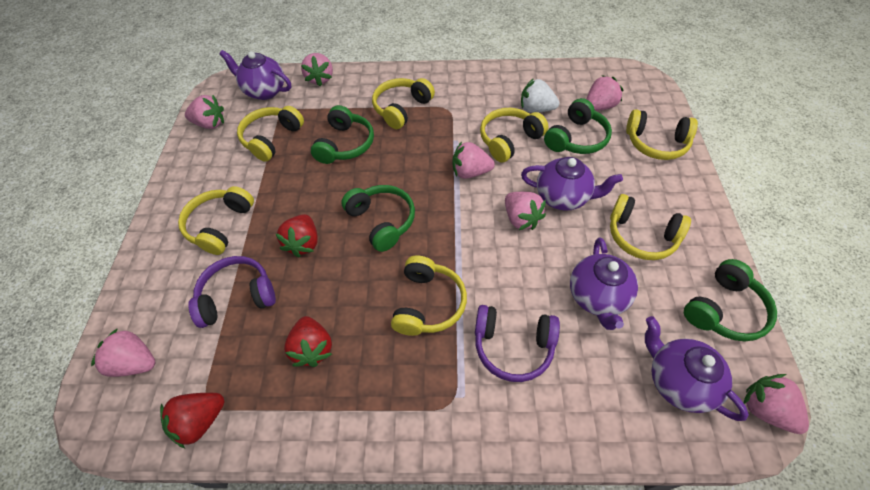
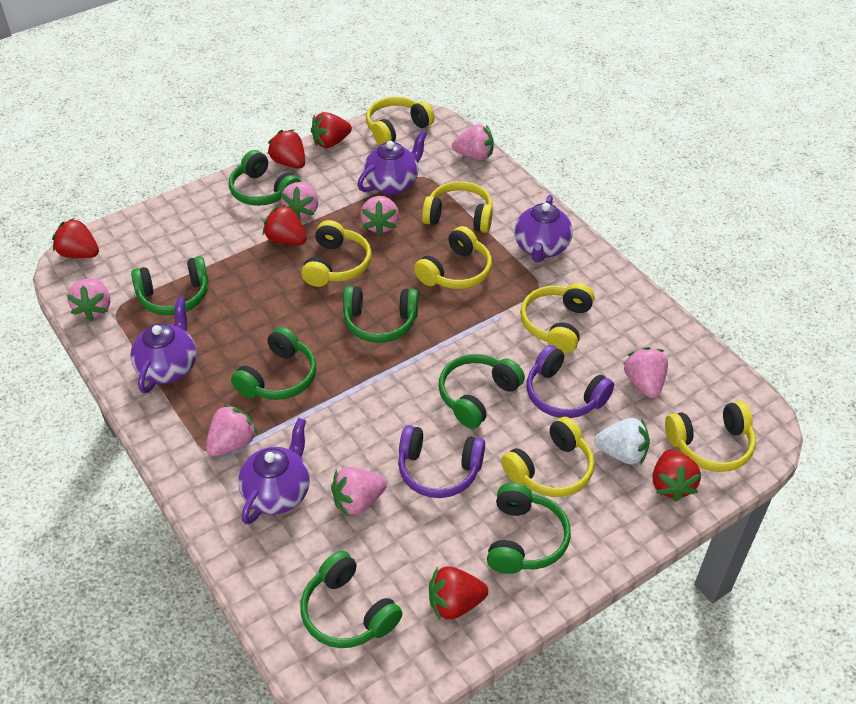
green headphones: [311,105,374,164] [341,185,415,252] [544,98,612,154] [684,259,777,342] = 4 -> [131,256,209,315] [229,150,301,206] [231,327,317,400] [300,551,402,648] [343,286,419,343] [439,354,525,429] [487,483,571,574] = 7
red strawberry: [160,393,224,448] [276,214,318,258] [284,316,332,367] = 3 -> [52,218,99,258] [263,205,307,245] [267,130,305,169] [311,112,352,148] [429,566,488,621] [652,449,701,502] = 6

